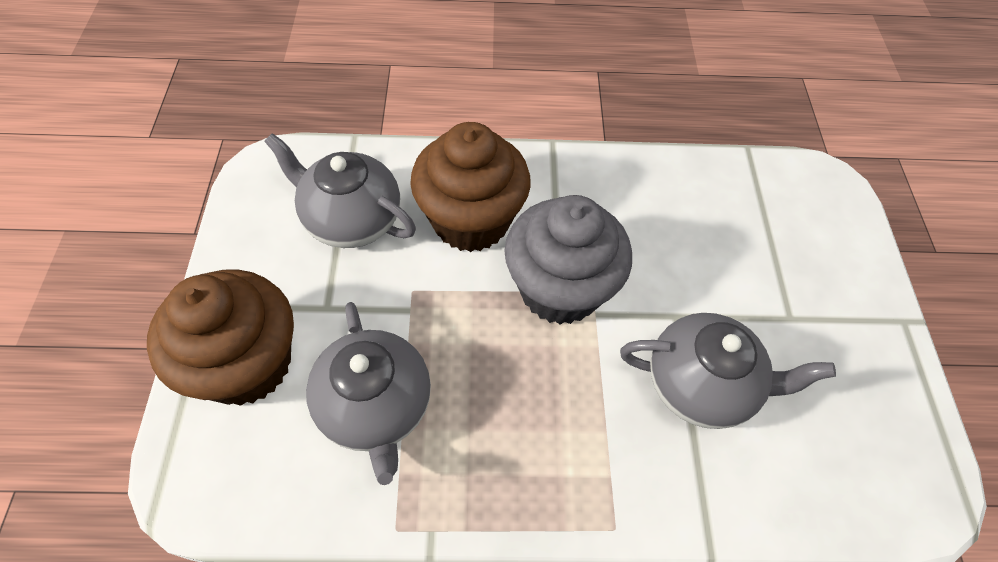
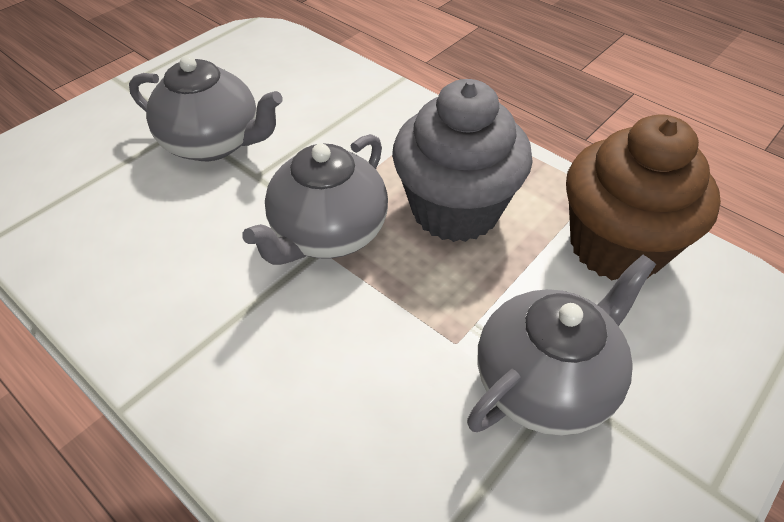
brown cupcake: [147,270,294,406] [410,122,531,252] = 2 -> [566,115,721,281] = 1

